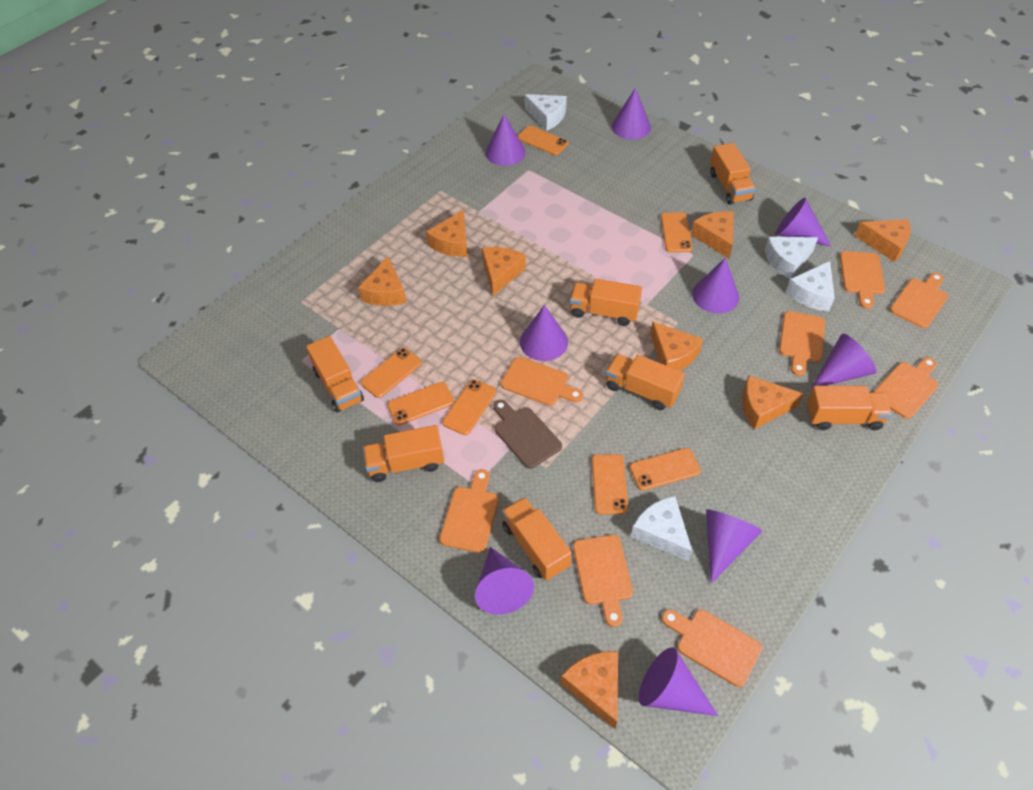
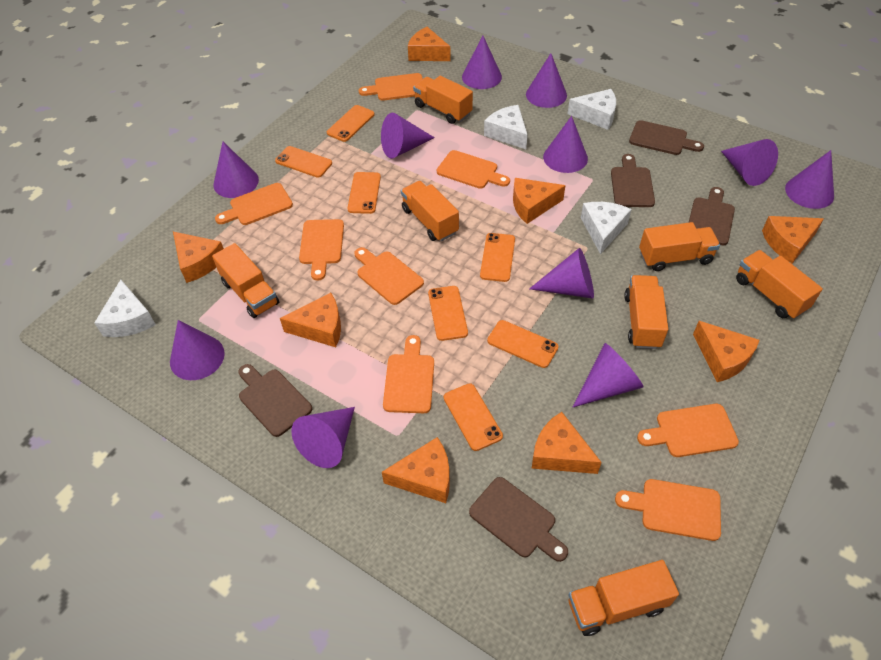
brown cutting board: [493,400,562,469] = 1 -> [238,364,312,437] [469,477,568,562] [611,154,655,207] [629,120,704,155] [689,187,735,246] = 5
purple cone: [475,547,534,615] [485,114,525,166] [520,305,568,361] [612,88,651,140] [639,647,718,716] [692,258,739,313] [706,509,762,584] [775,198,831,246] [811,334,876,389] = 9 -> [170,320,225,380] [214,142,259,198] [291,407,355,468] [381,113,435,159] [462,36,502,89] [526,53,567,108] [529,248,594,299] [543,116,588,173] [573,343,644,407] [721,139,778,186] [785,150,834,209] = 11

